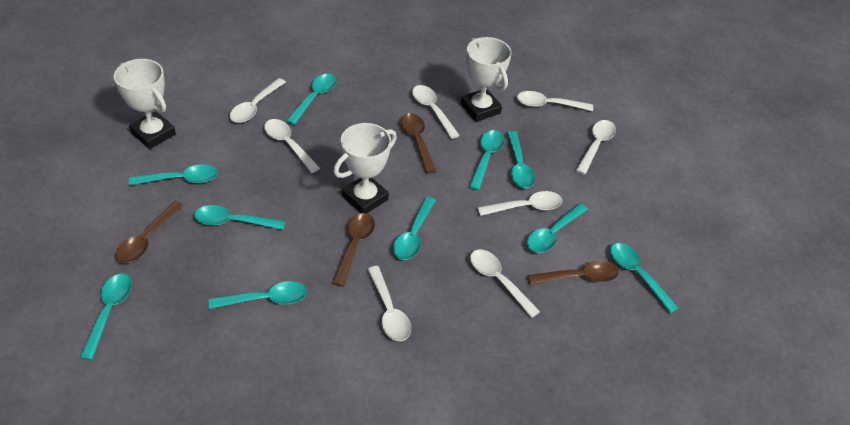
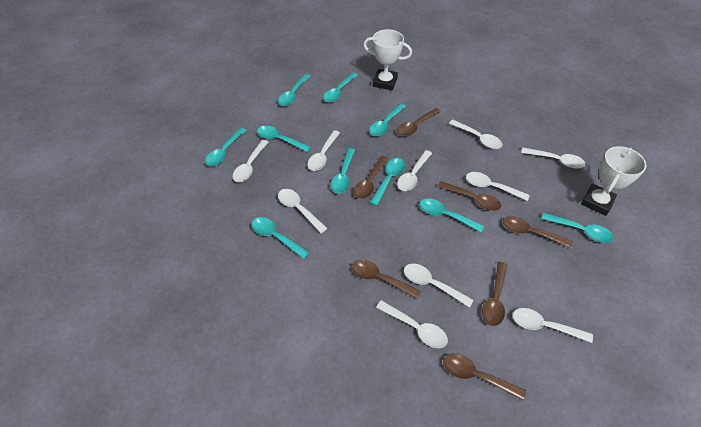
brown spoon: [116,201,184,263] [332,213,375,287] [401,113,436,174] [527,261,619,285] = 4 -> [352,259,421,299] [354,156,388,199] [397,108,441,136] [438,181,501,211] [443,353,526,401] [482,262,507,326] [503,216,573,248] = 7
white spoon: [230,78,286,123] [264,119,320,173] [367,266,411,341] [412,85,460,139] [470,250,540,318] [477,191,562,216] [517,91,593,111] [576,120,616,175] = 8 -> [232,140,268,182] [278,189,328,234] [307,130,340,171] [376,300,448,348] [397,150,432,191] [404,264,474,308] [449,120,503,149] [466,172,530,201] [513,308,593,343] [521,147,586,168] = 10
white trophy: [114,59,176,149] [333,123,397,213] [461,37,511,122] = 3 -> [363,29,412,90] [581,146,646,216] = 2

